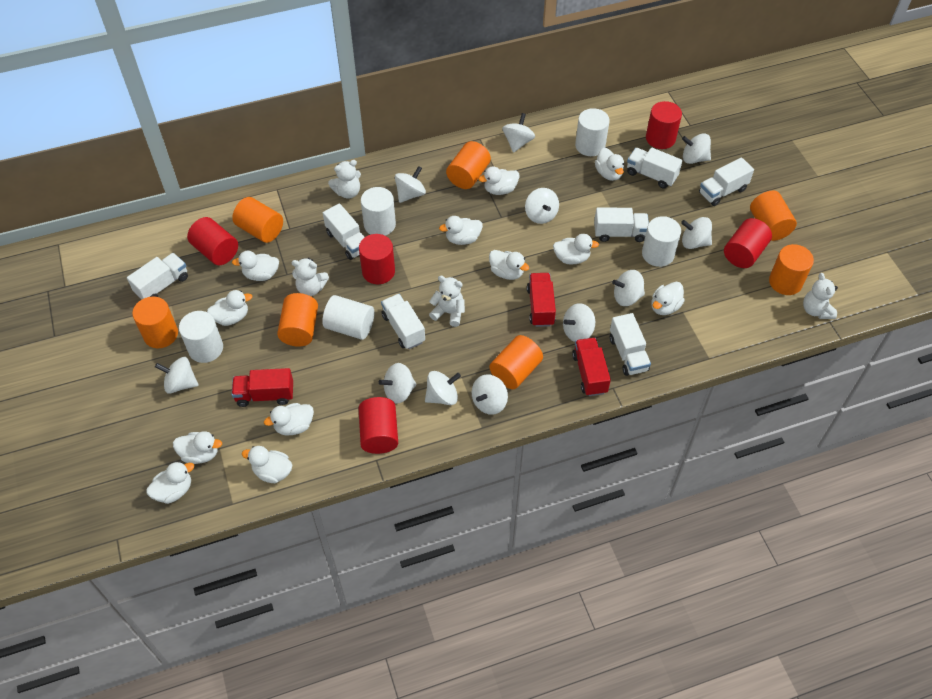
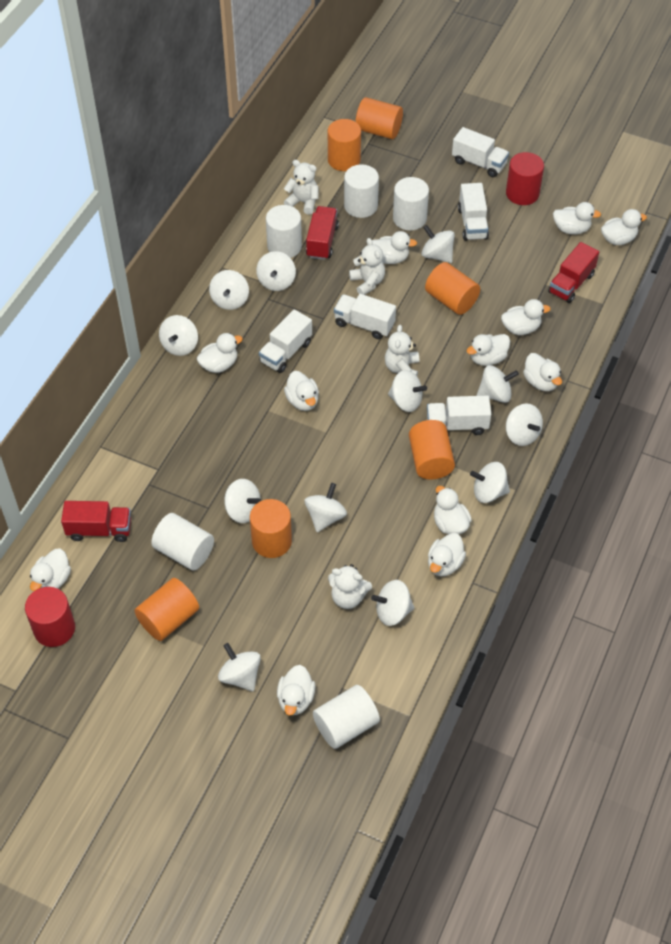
orange cylinder: [132,297,178,348] [232,197,283,243] [277,293,318,347] [446,141,491,189] [489,335,543,389] [750,191,797,241] [769,244,814,295] = 7 -> [135,578,199,641] [250,499,292,558] [328,119,361,171] [355,97,403,139] [409,420,455,480] [425,262,480,315] = 6
red cylinder: [187,217,238,265] [359,234,395,284] [359,397,398,454] [646,101,682,149] [724,218,772,268] = 5 -> [25,587,75,647] [506,152,544,205] = 2
white spinning top: [155,357,199,394] [379,363,417,404] [395,166,426,203] [425,371,461,405] [472,374,508,415] [502,113,535,153] [525,188,559,224] [563,303,595,342] [612,270,645,306] [681,217,712,249] [682,133,711,164] = 11 -> [159,315,198,356] [209,270,249,310] [218,643,261,691] [224,479,261,523] [256,251,296,291] [305,483,347,532] [371,580,414,626] [388,370,427,412] [422,225,455,263] [470,462,510,503] [477,365,519,403] [506,403,543,446] = 12
white truck: [127,253,188,300] [323,203,365,260] [381,294,425,349] [594,208,649,242] [610,313,651,376] [627,147,683,189] [699,157,754,206] = 7 -> [259,309,312,373] [334,294,396,339] [427,396,491,435] [452,127,509,177] [458,183,489,241] = 5

